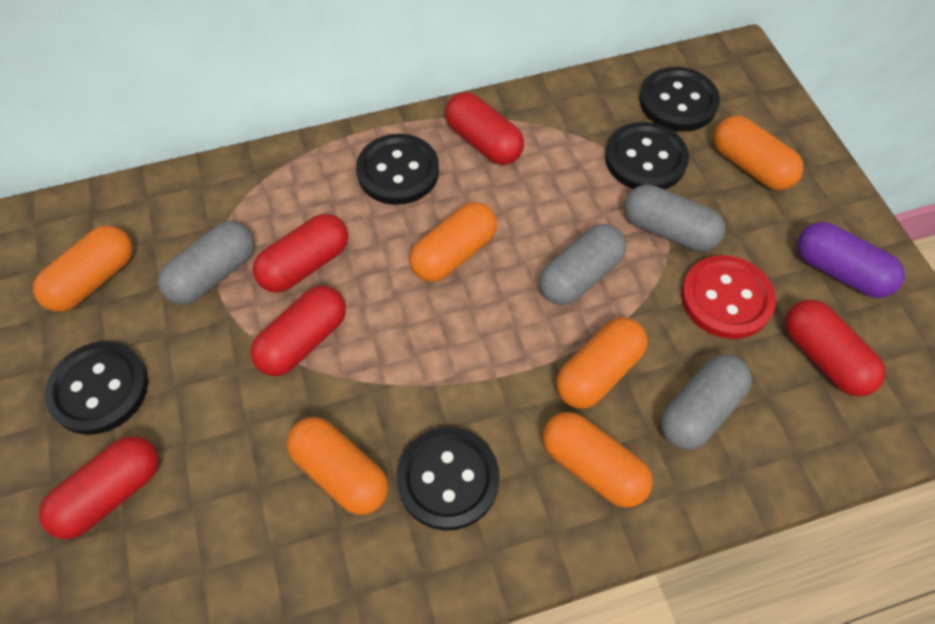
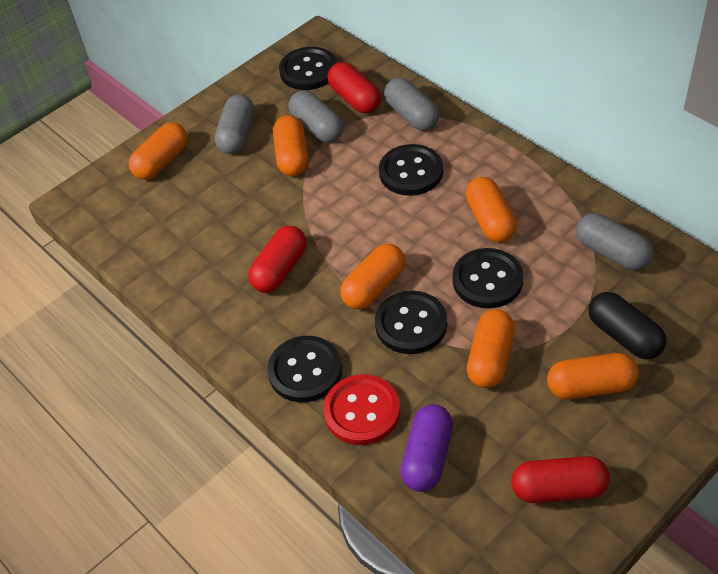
black capsule: none = 0 -> [588,292,667,359] = 1
red capsule: [39,436,159,539] [251,286,346,376] [253,214,348,293] [445,92,524,165] [785,300,885,397] = 5 -> [248,226,307,293] [328,62,381,113] [512,456,610,503] = 3

